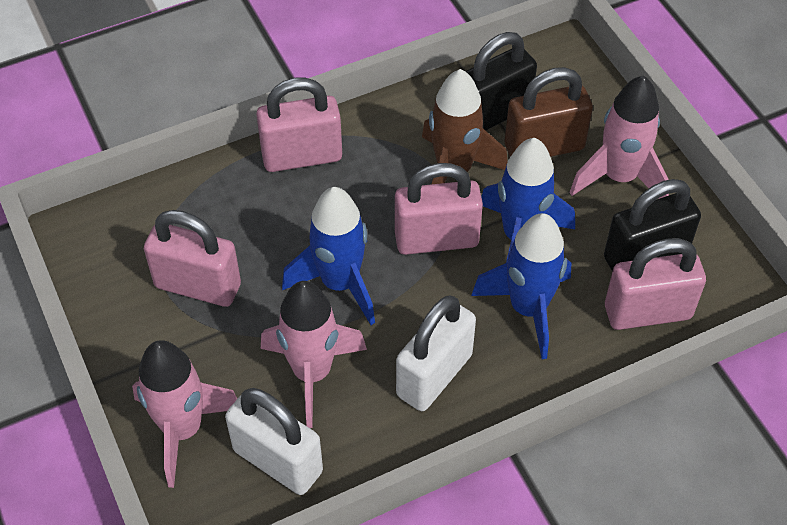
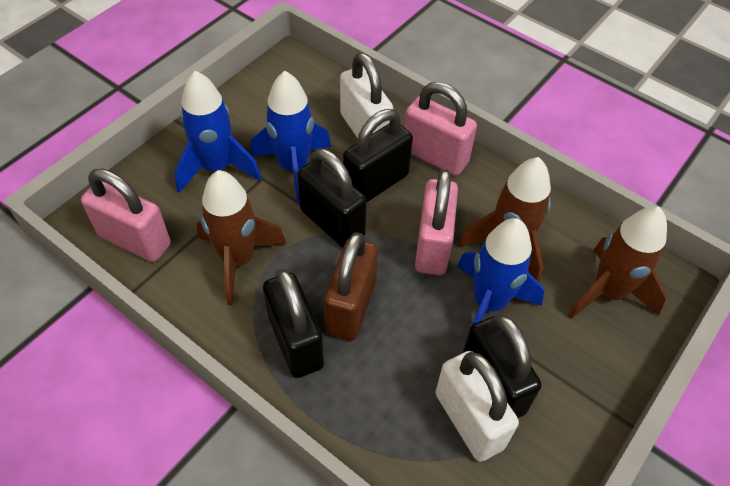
black padlock: [465,32,537,131] [604,179,701,272] = 2 -> [263,269,324,378] [297,148,367,248] [343,109,413,202] [463,314,542,418] = 4
brown rocket: [422,69,508,184] = 1 -> [196,170,286,305] [458,157,551,283] [568,207,667,319] = 3
pink padlock: [144,210,241,307] [256,77,342,172] [395,163,483,255] [605,238,706,330] = 4 -> [81,168,171,262] [404,82,477,176] [415,169,458,275] = 3
pink rocket: [132,340,237,488] [261,281,367,428] [569,75,669,199] = 3 -> none = 0

